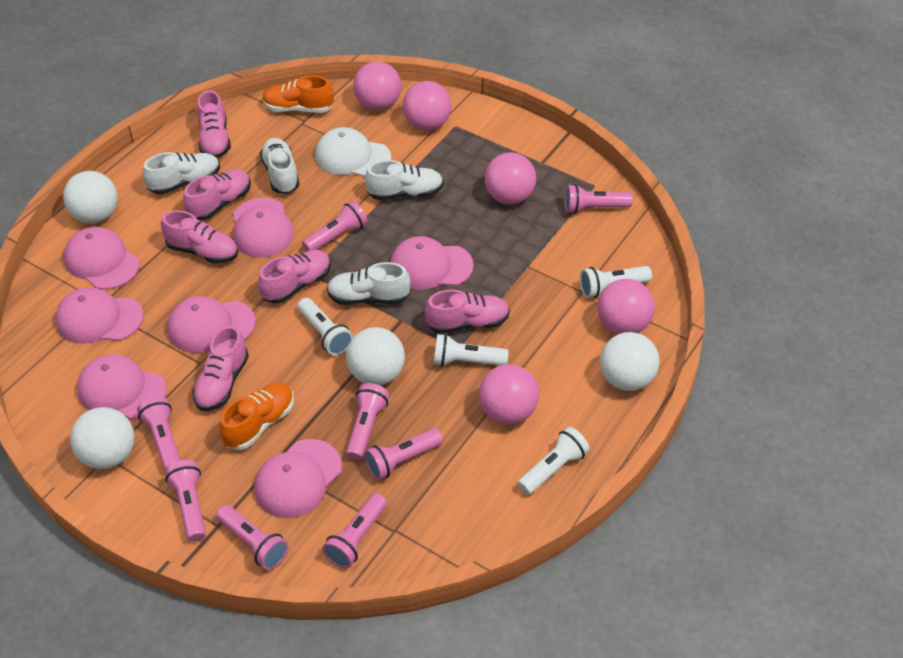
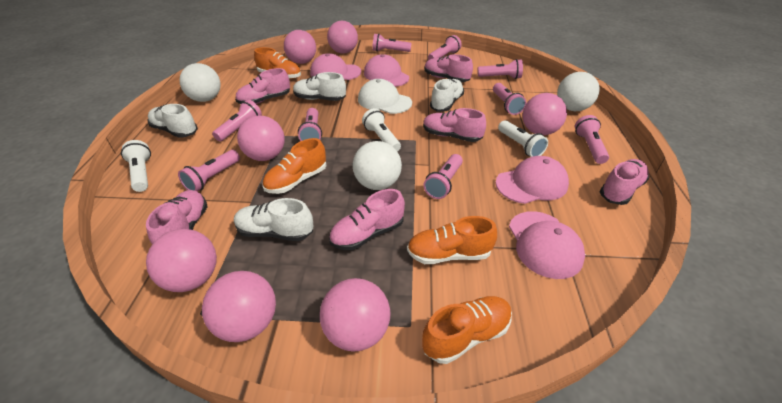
orange shoe: [219,383,294,450] [262,76,334,113] = 2 -> [254,47,301,79] [262,138,326,194] [407,216,497,264] [422,296,512,364] = 4
pink ball: [353,61,401,110] [403,81,451,130] [479,364,539,425] [485,152,536,205] [597,279,655,334] = 5 -> [146,229,217,292] [202,271,276,342] [237,115,285,161] [284,30,316,64] [320,278,390,352] [327,21,358,53] [523,93,567,135] = 7
pink cap: [55,287,144,344] [64,227,140,290] [77,354,167,420] [167,296,256,353] [233,198,294,258] [254,439,342,518] [390,236,474,290] = 7 -> [310,53,361,80] [364,54,409,87] [496,156,569,204] [509,211,585,279] = 4
pink flashlight: [137,396,181,470] [165,460,206,542] [216,505,289,570] [302,201,368,251] [322,493,387,569] [346,383,389,460] [364,428,443,480] [564,184,633,214] = 8 -> [178,150,240,191] [212,100,262,142] [298,108,322,141] [372,34,412,52] [424,154,463,199] [428,35,462,60] [478,59,523,79] [493,83,526,115] [575,115,609,164] = 9
white ball: [63,171,118,223] [70,407,134,469] [346,327,405,385] [600,332,660,391] = 4 -> [179,63,221,102] [353,141,402,190] [557,72,600,111] = 3
white flashlight: [298,298,353,355] [434,334,509,366] [518,427,590,495] [580,266,652,298] = 4 -> [121,140,151,192] [362,108,401,152] [498,120,548,157] = 3

